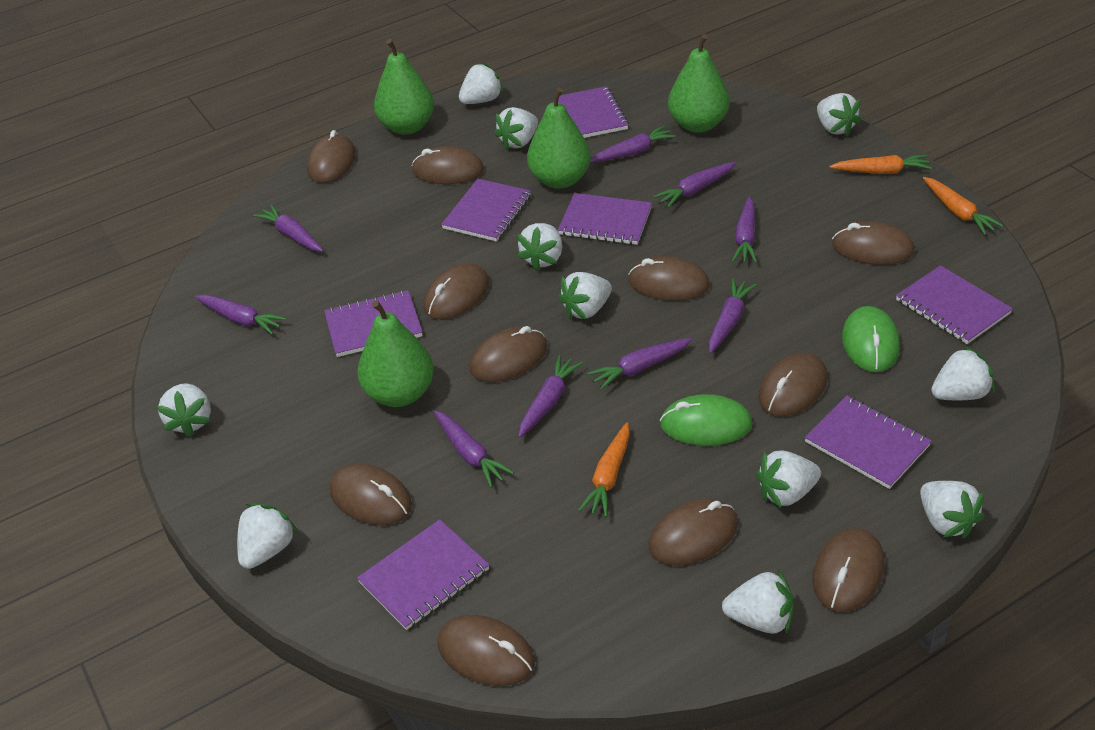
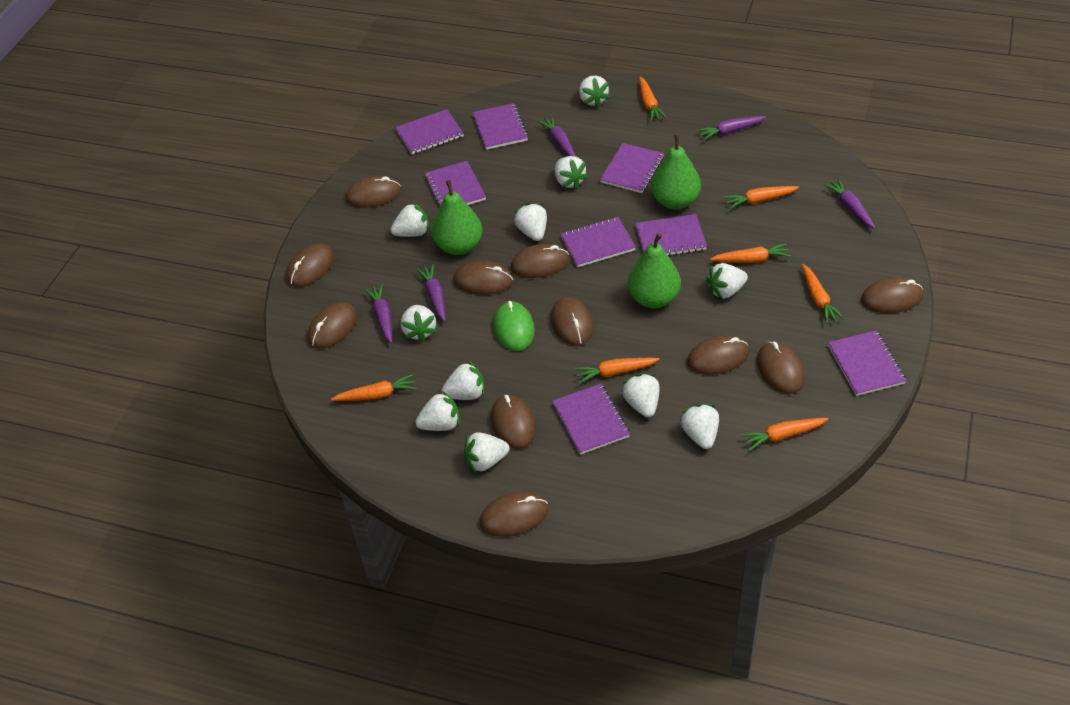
green mouse: [660,394,753,446] [842,306,900,372] = 2 -> [494,301,535,351] = 1
green pear: [358,300,434,407] [374,39,434,135] [527,88,591,189] [668,34,729,133] = 4 -> [432,180,483,255] [627,233,681,308] [651,134,701,210] = 3
orange carrot: [578,422,630,517] [829,155,932,174] [923,177,1003,235] = 3 -> [331,374,417,401] [574,358,660,384] [639,77,667,121] [710,243,791,263] [724,186,799,209] [741,418,828,451] [802,264,845,324] = 7
purple carrot: [195,295,287,334] [253,204,323,252] [434,410,514,487] [518,355,583,438] [588,338,693,390] [590,125,676,163] [653,162,736,208] [709,279,757,353] [732,196,757,263] = 9 -> [364,284,392,343] [416,264,446,322] [537,116,576,157] [697,116,766,141] [824,178,875,229] = 5
purple notebook: [324,290,423,357] [357,519,489,630] [441,179,531,242] [558,86,629,138] [558,193,652,245] [805,395,932,489] [896,265,1013,344] = 7 -> [395,109,464,154] [425,161,486,206] [473,103,529,150] [553,384,630,455] [561,217,636,267] [600,143,664,193] [635,214,707,256] [828,330,907,396] = 8

